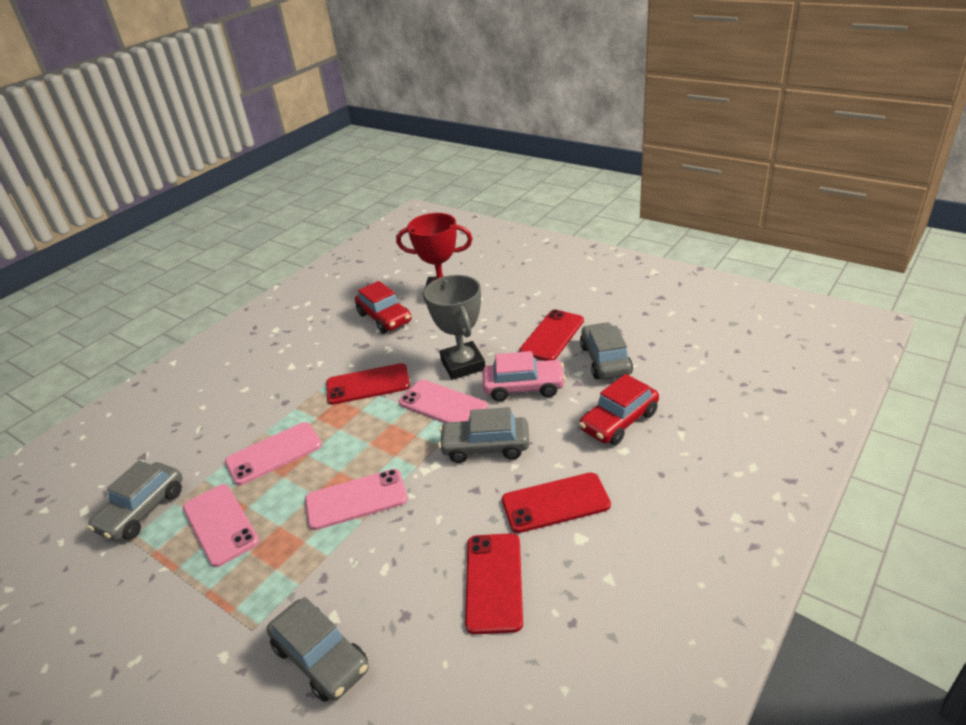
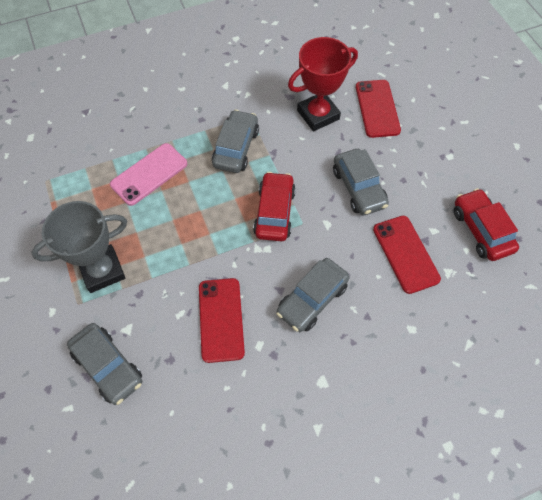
pink car: [483,351,566,401] = 1 -> none = 0
pink phone: [183,484,259,567] [225,422,322,485] [305,469,407,530] [399,380,488,423] = 4 -> [110,143,187,206] = 1
red phone: [326,363,410,405] [465,533,523,634] [502,473,611,533] [520,310,584,361] = 4 -> [199,278,245,363] [356,80,401,138] [373,216,441,294] = 3

